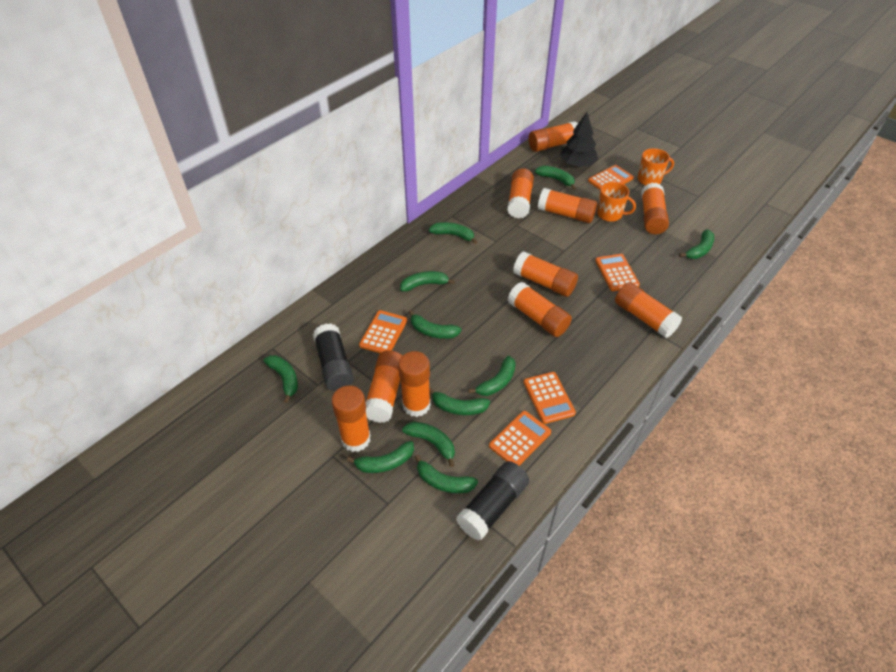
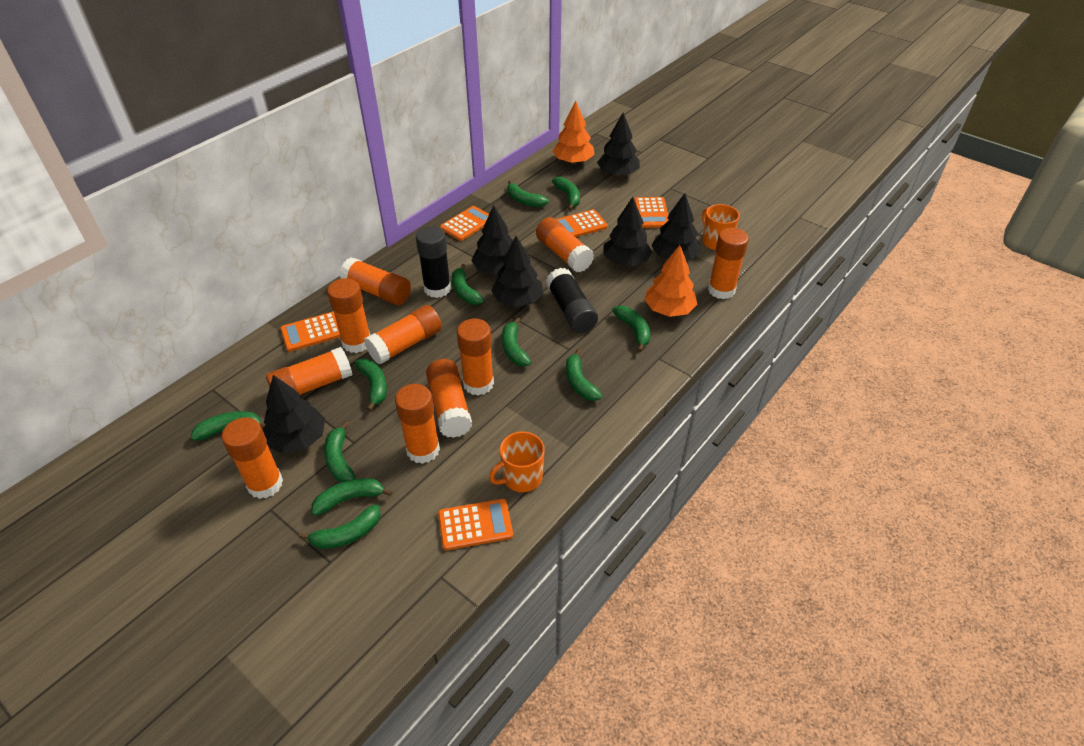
black tree: [560,112,598,167] = 1 -> [262,375,325,454] [471,205,513,275] [491,236,543,307] [597,112,640,177] [603,197,652,266] [652,193,701,261] = 6
orange tree: none = 0 -> [552,100,595,164] [644,245,698,317] = 2

